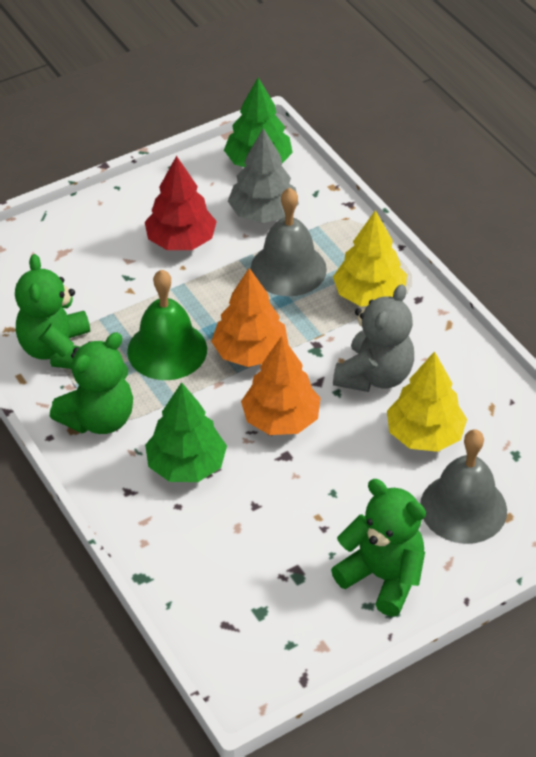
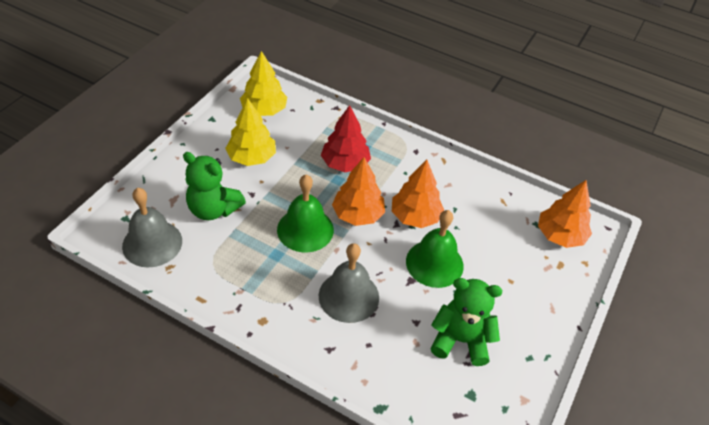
green bell: [127,269,207,380] = 1 -> [277,175,334,252] [406,210,464,288] = 2
green teddy bear: [15,254,90,369] [50,332,133,434] [331,479,426,616] = 3 -> [183,152,246,220] [430,278,502,366] = 2
green tree: [145,382,227,482] [224,78,293,167] = 2 -> none = 0
grey teddy bear: [333,284,414,392] = 1 -> none = 0
grey tree: [228,128,299,223] = 1 -> none = 0
orange tree: [211,268,288,367] [241,336,320,435] = 2 -> [332,157,385,226] [392,160,444,228] [538,180,592,248] = 3

